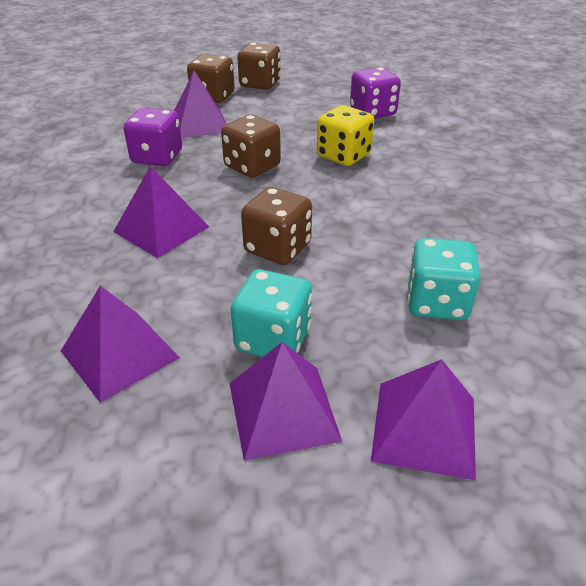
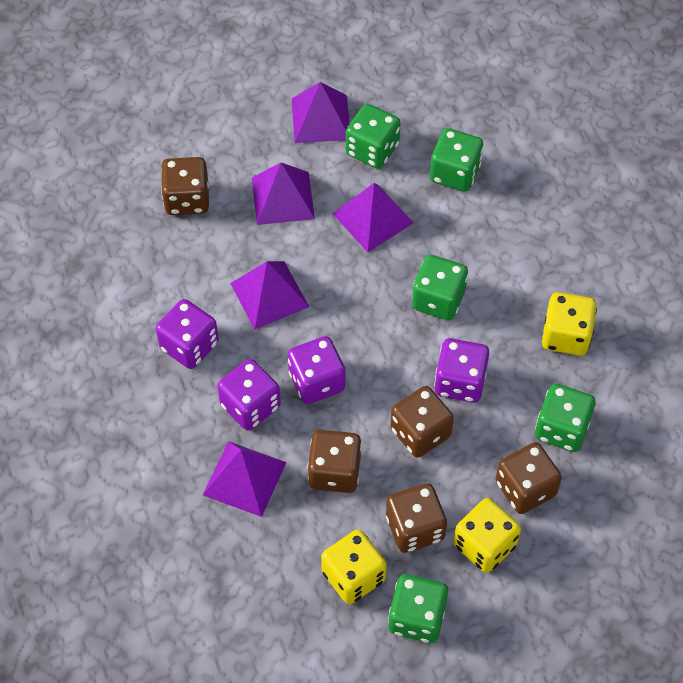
brown dice: [187,54,235,103] [221,115,281,178] [237,43,280,90] [241,187,312,265] = 4 -> [161,157,209,215] [307,430,362,493] [386,483,447,553] [390,386,454,458] [496,442,562,514] = 5
green dice: none = 0 -> [346,104,401,169] [388,574,448,643] [412,255,468,320] [430,128,483,192] [535,384,596,452] = 5
purple dice: [124,108,182,166] [350,67,401,118] = 2 -> [156,299,219,369] [217,359,281,430] [288,336,346,404] [434,338,489,403] = 4
turquoise dice: [231,269,312,357] [408,238,481,320] = 2 -> none = 0
yellow dice: [317,105,374,166] = 1 -> [321,529,387,604] [453,498,521,573] [542,292,597,356] = 3

